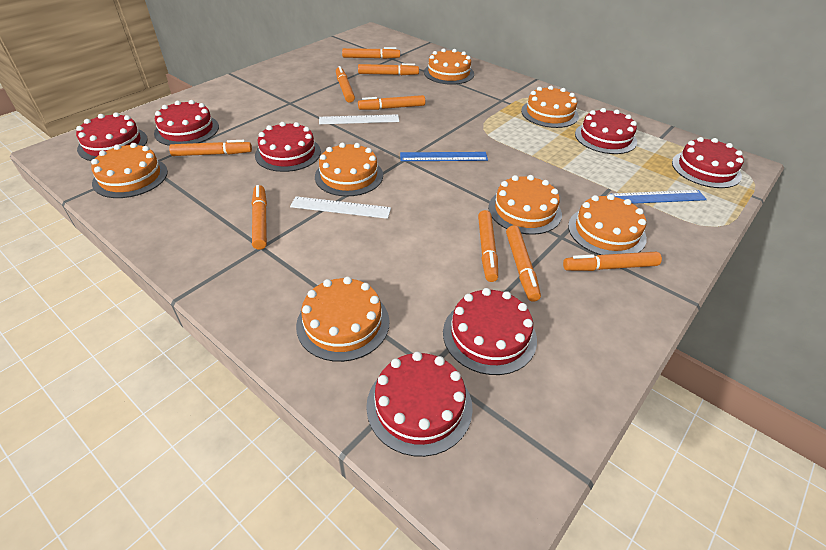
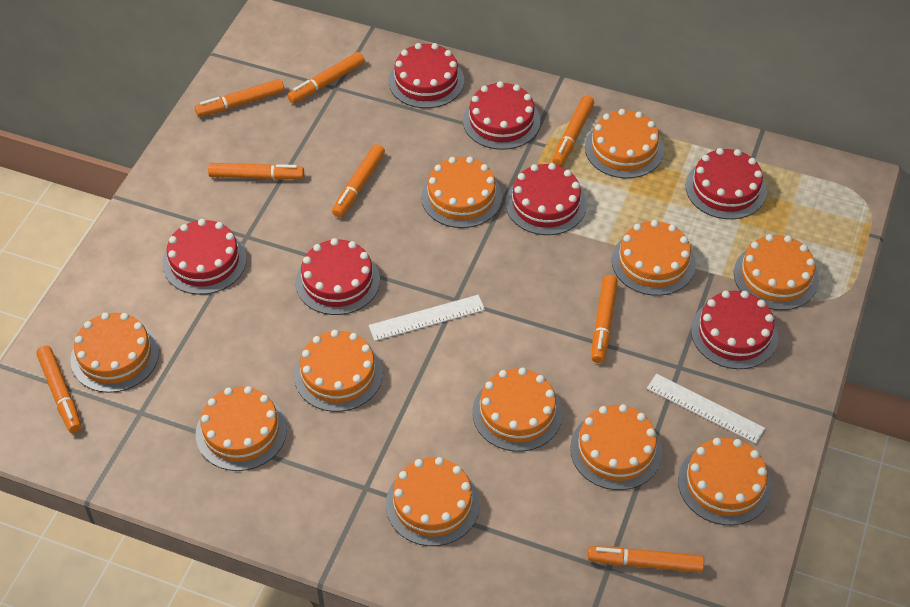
blue ruler: [400,152,488,161] [612,190,707,204] = 2 -> none = 0
orange cake: [91,143,168,198] [296,277,390,362] [315,143,383,197] [424,49,474,85] [488,175,562,235] [521,86,579,128] [568,194,647,255] = 7 -> [70,312,159,393] [196,386,287,471] [294,330,383,412] [386,457,480,546] [421,157,502,228] [472,367,563,452] [570,404,662,490] [585,109,664,178] [612,220,696,296] [678,438,772,525] [734,234,819,310] = 11
orange marker: [169,140,252,156] [252,185,267,250] [336,66,355,103] [342,47,400,59] [358,63,419,75] [358,95,425,110] [478,210,498,282] [506,225,541,302] [563,252,662,271] = 9 -> [36,346,82,433] [195,79,284,117] [208,163,304,180] [287,52,365,103] [332,144,385,218] [552,96,594,166] [588,546,704,573] [591,275,618,363] = 8

